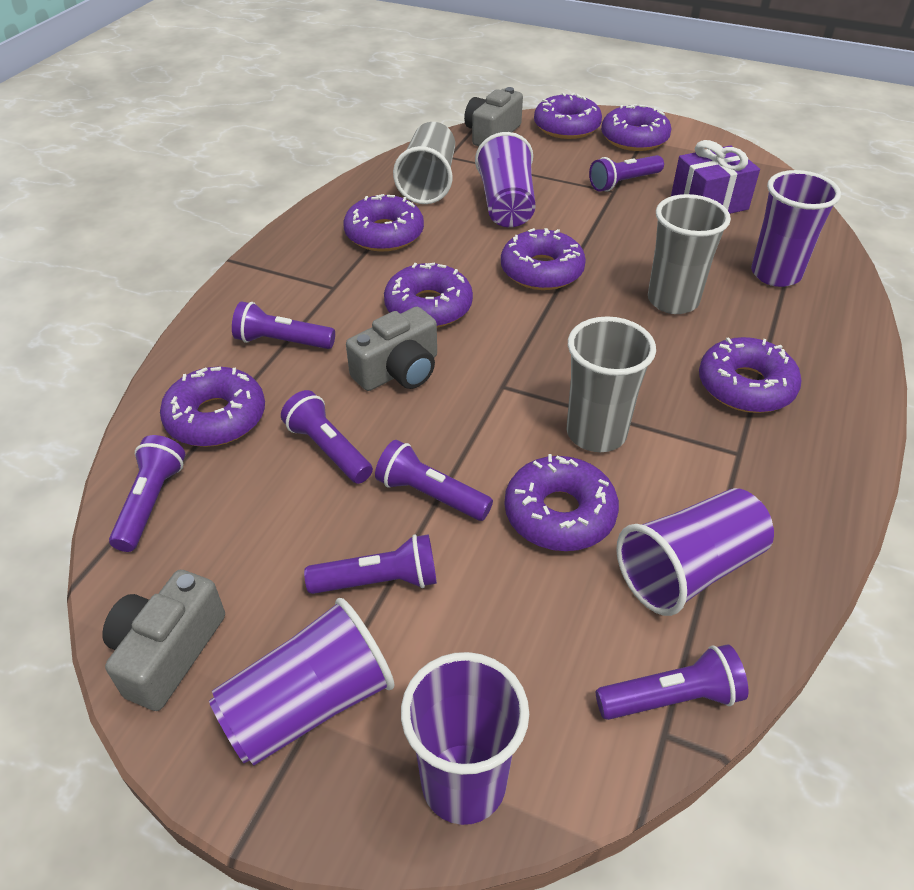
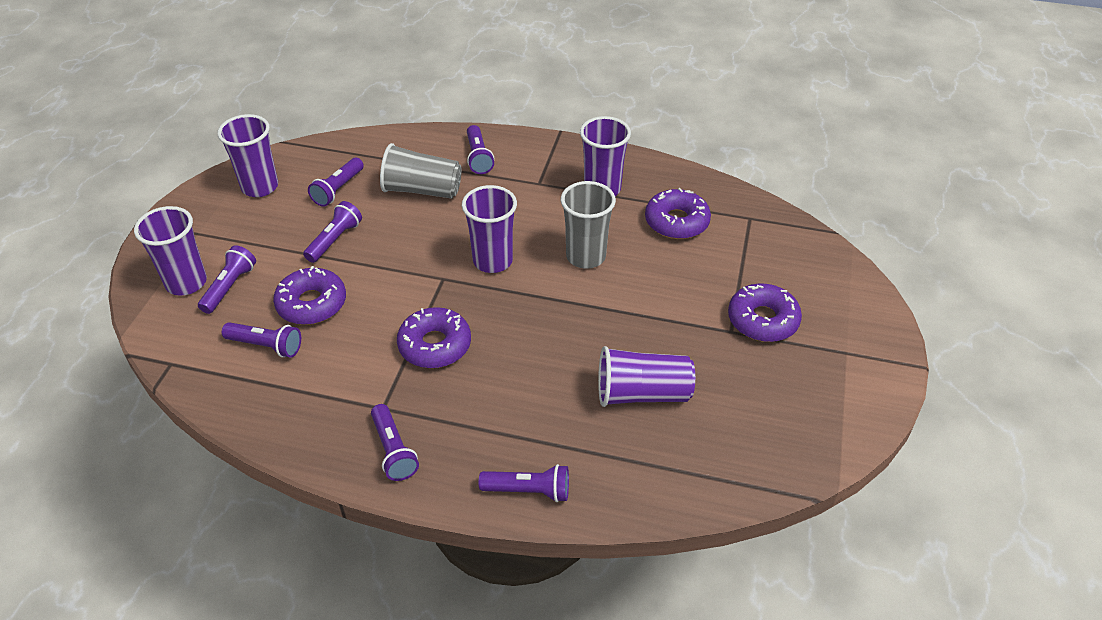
grey camera: [102,570,225,711] [346,307,437,391] [464,87,523,146] = 3 -> none = 0
grey cup: [393,122,455,204] [567,316,656,452] [648,194,731,314] = 3 -> [380,143,462,199] [561,181,616,269] = 2
purple donut: [160,367,265,447] [343,194,424,252] [384,263,473,328] [501,228,586,290] [505,454,619,551] [534,93,602,139] [601,104,671,151] [699,337,801,413] = 8 -> [273,266,346,325] [397,307,471,368] [645,188,711,239] [728,283,802,342] = 4
purple gift: [671,140,760,214] = 1 -> none = 0

